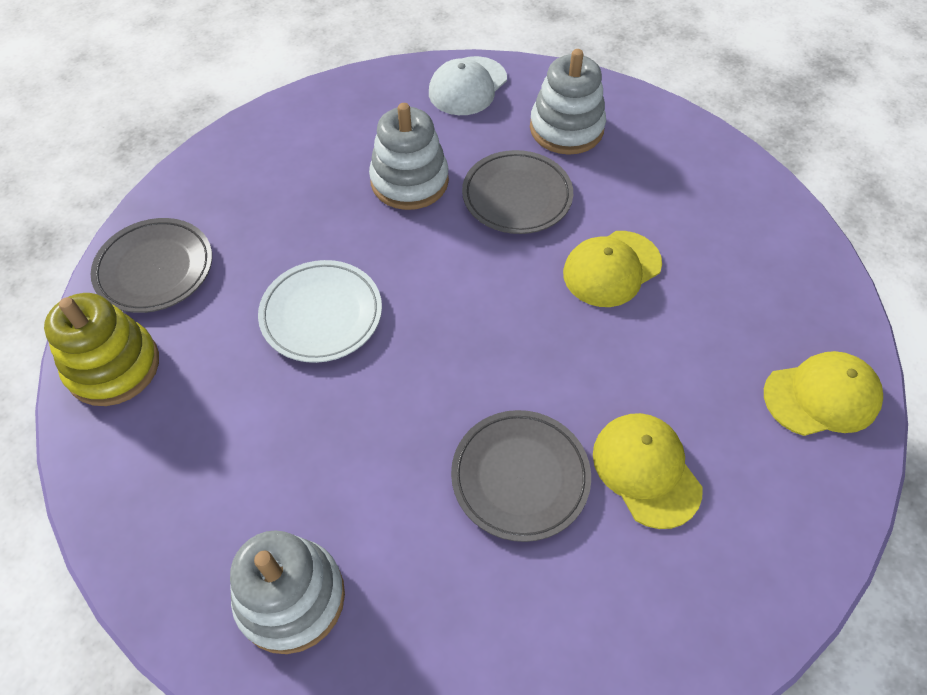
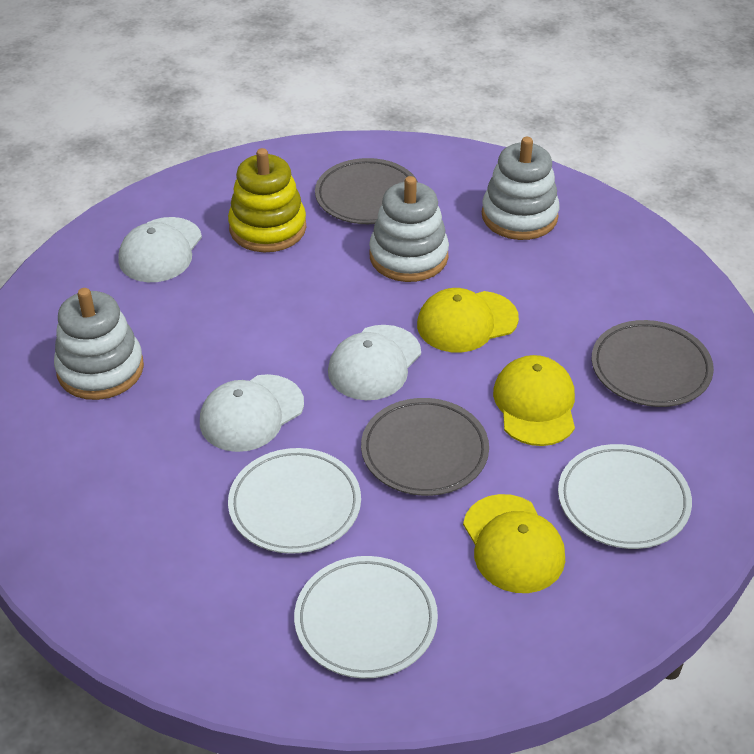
white cap: [429,56,507,115] = 1 -> [118,217,202,282] [200,374,304,452] [328,325,421,400] = 3
white plate: [258,260,382,363] = 1 -> [228,448,361,554] [294,556,438,679] [558,444,692,549] = 3

